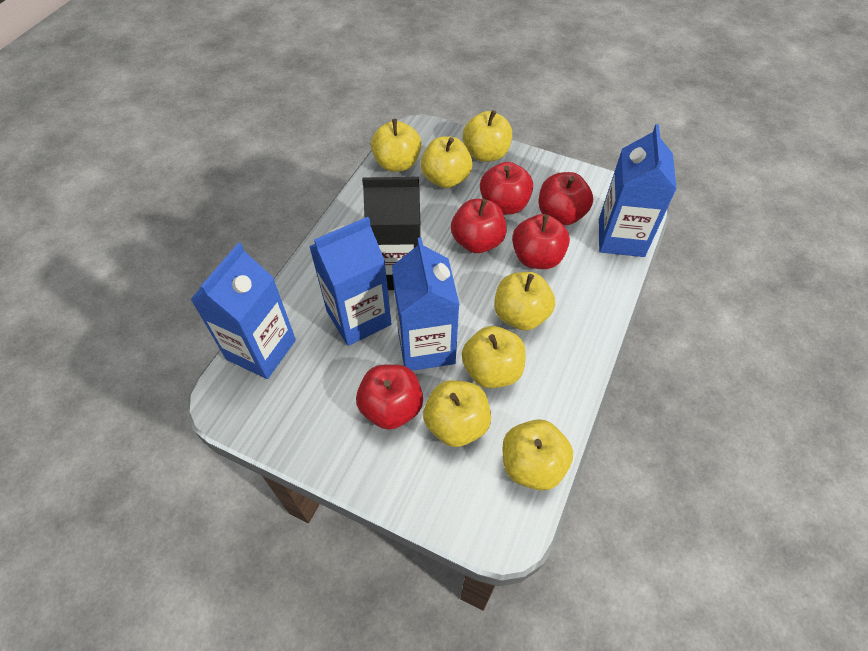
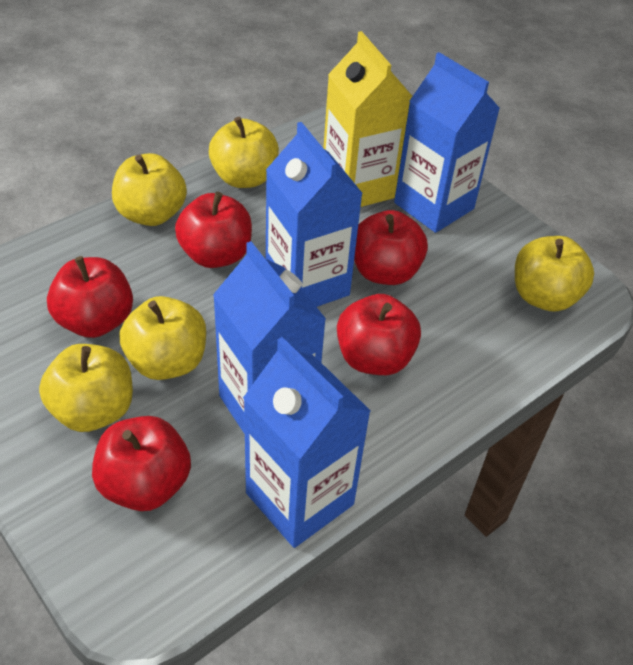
black carton: [362,177,421,290] = 1 -> none = 0
yellow apple: [371,119,422,172] [421,137,473,188] [423,380,491,447] [462,326,526,388] [463,110,512,162] [494,272,555,330] [502,419,573,491] = 7 -> [39,344,133,432] [112,153,187,226] [119,296,206,380] [209,117,279,188] [515,236,594,311] = 5
yellow carton: none = 0 -> [323,31,412,207] = 1

